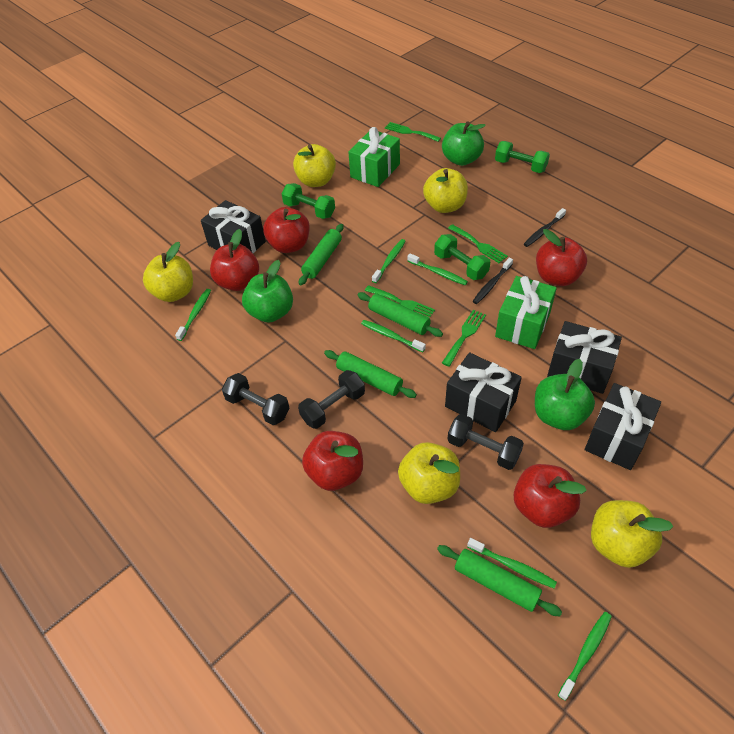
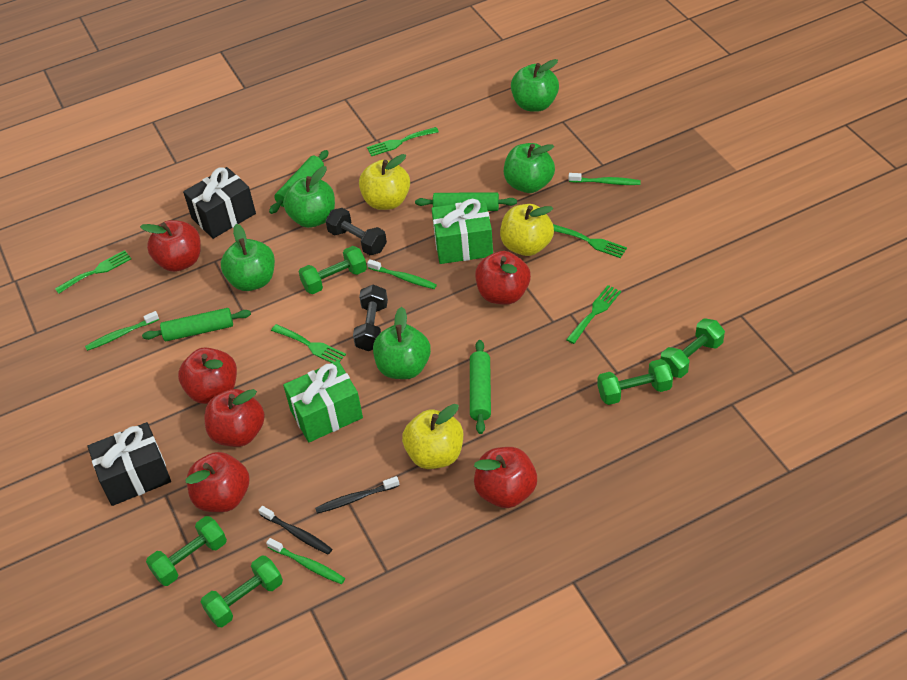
black dumbbell: [222,373,290,425] [298,370,365,429] [447,414,524,470] = 3 -> [325,208,387,255] [353,285,388,351] = 2
black gift: [201,200,266,253] [445,353,522,432] [547,321,622,394] [585,383,661,470] = 4 -> [88,422,171,506] [183,167,256,239] = 2
green apple: [242,260,293,323] [442,121,486,166] [535,359,595,430] = 3 -> [221,224,275,291] [283,166,335,228] [373,307,431,379] [504,143,555,193] [511,59,559,112] = 5
green dumbbell: [282,183,335,219] [434,234,490,280] [495,141,550,173] = 3 -> [146,516,227,586] [201,556,283,627] [299,246,367,294] [597,359,673,405] [661,318,725,378] = 5
green fork: [365,285,435,318] [385,122,441,142] [442,310,486,367] [448,224,508,263] = 4 -> [55,250,131,294] [271,324,346,363] [367,127,439,156] [553,224,627,258] [566,285,621,344] = 5
green toothbrush: [175,289,211,341] [361,320,426,352] [372,239,406,283] [407,254,468,285] [467,538,557,588] [558,612,612,701] = 6 -> [85,311,159,351] [266,538,345,584] [367,259,437,289] [569,173,641,185] = 4
red apple: [210,229,259,291] [263,207,310,253] [302,431,363,491] [514,464,587,528] [536,229,587,286] = 5 -> [140,220,201,272] [178,347,237,404] [185,452,250,512] [205,389,265,447] [474,447,537,508] [475,251,531,305] = 6
yellow apple: [143,242,193,302] [293,144,336,187] [398,442,460,504] [423,168,468,213] [591,500,673,568] = 5 -> [359,154,410,210] [402,404,463,469] [500,204,554,256] = 3

